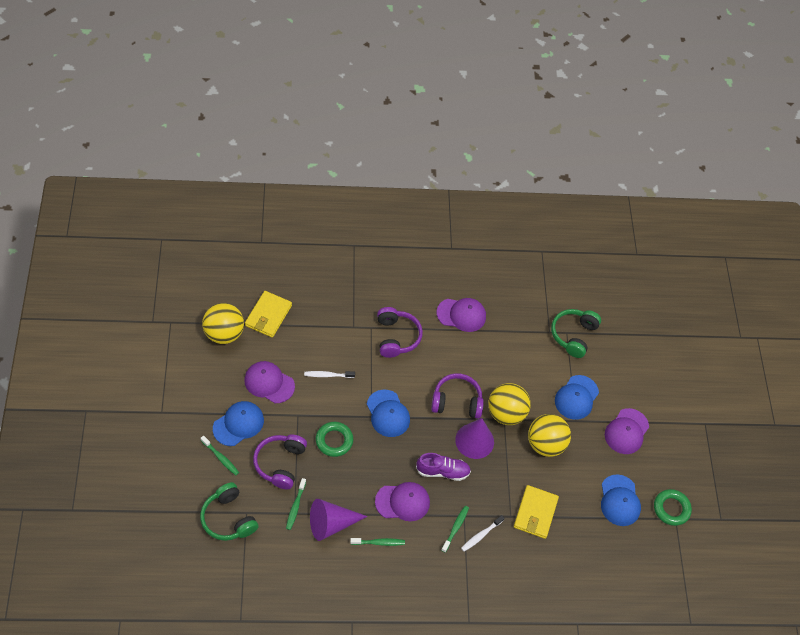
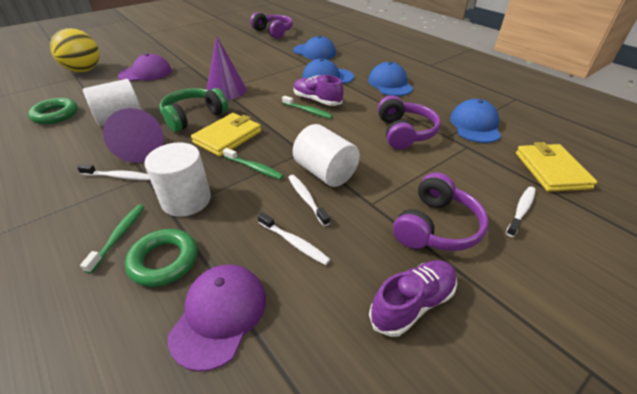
green headphones: [200,482,259,541] [551,309,601,358] = 2 -> [159,88,228,132] = 1
green toothbrush: [201,435,239,475] [286,478,306,530] [350,538,405,546] [441,506,469,553] = 4 -> [80,204,144,274] [223,148,284,180] [282,96,333,119] = 3
purple cap: [244,361,295,403] [375,482,430,521] [437,298,486,332] [605,408,649,454] = 4 -> [118,53,172,81] [168,265,266,371] = 2
purple shoe: [416,453,471,481] = 1 -> [294,75,344,106] [369,260,457,337] = 2
white cylinder: none = 0 -> [83,79,141,126] [144,142,211,217] [293,124,360,187] = 3
white toothbrush: [304,371,355,378] [461,515,505,552] = 2 -> [77,164,150,180] [258,212,330,265] [288,175,330,226] [506,186,536,237] = 4
yellow ball: [202,303,244,344] [488,383,531,425] [528,414,571,457] = 3 -> [50,28,99,72] = 1

